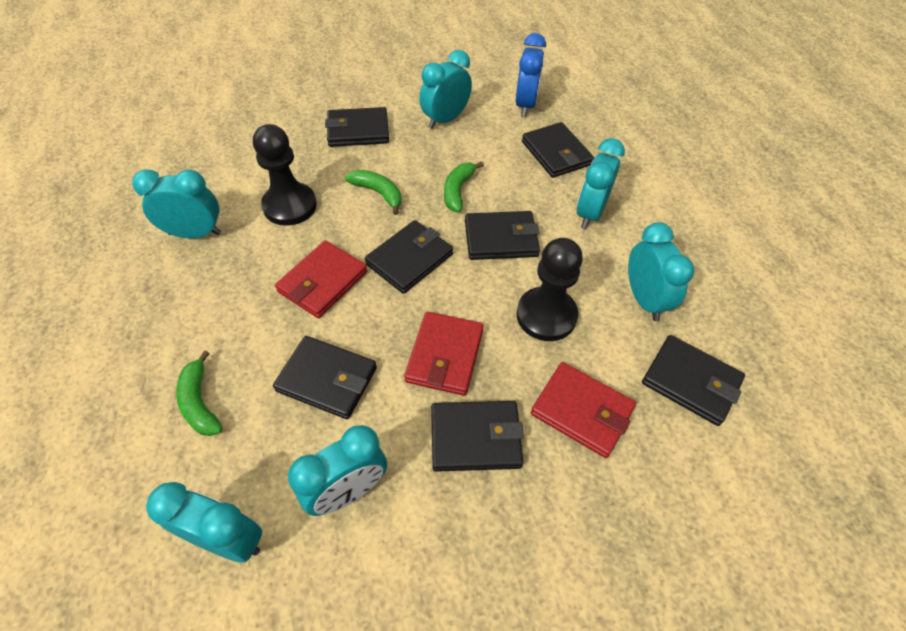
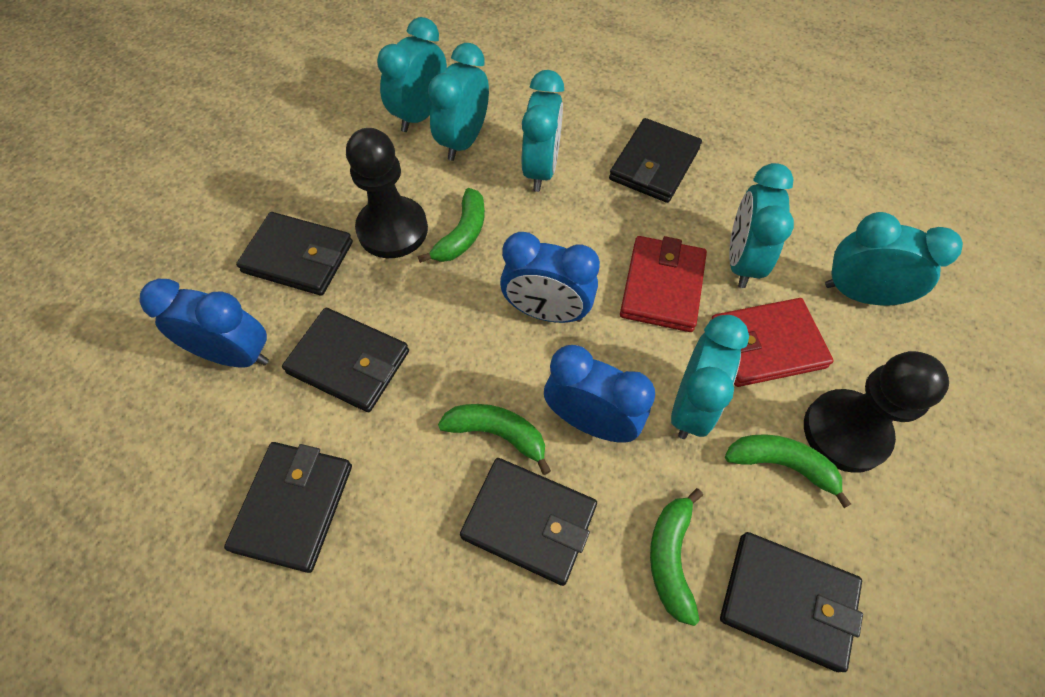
black wallet: [273,336,377,419] [325,107,389,147] [365,220,453,294] [431,401,524,472] [465,211,540,260] [522,122,594,178] [642,335,745,426] = 7 -> [224,442,352,573] [236,212,353,296] [282,308,409,412] [460,458,597,586] [609,118,702,203] [720,532,863,672] = 6
blue clock: [516,33,546,117] = 1 -> [139,279,269,368] [500,232,600,323] [544,345,655,443] = 3
green banana: [176,350,223,436] [345,170,402,215] [444,161,484,212] = 3 -> [418,188,485,263] [438,404,551,475] [650,488,703,626] [725,434,851,508] = 4
red wallet: [275,240,367,318] [404,312,484,396] [531,362,636,458] = 3 -> [620,236,707,332] [710,298,834,387] = 2

